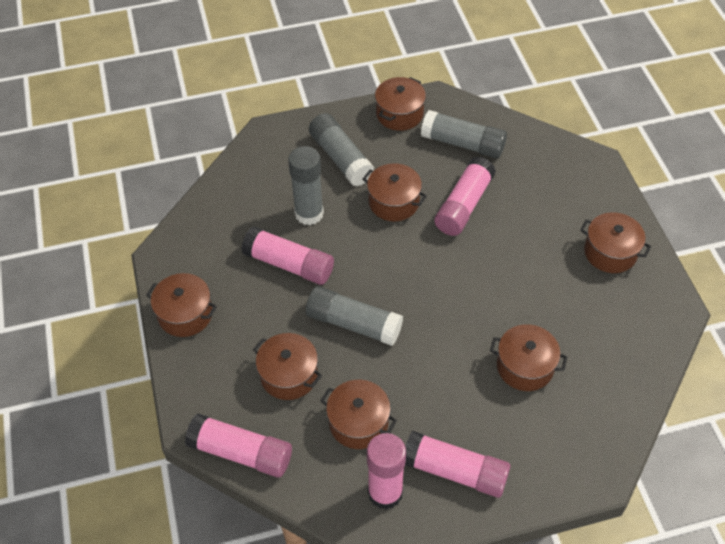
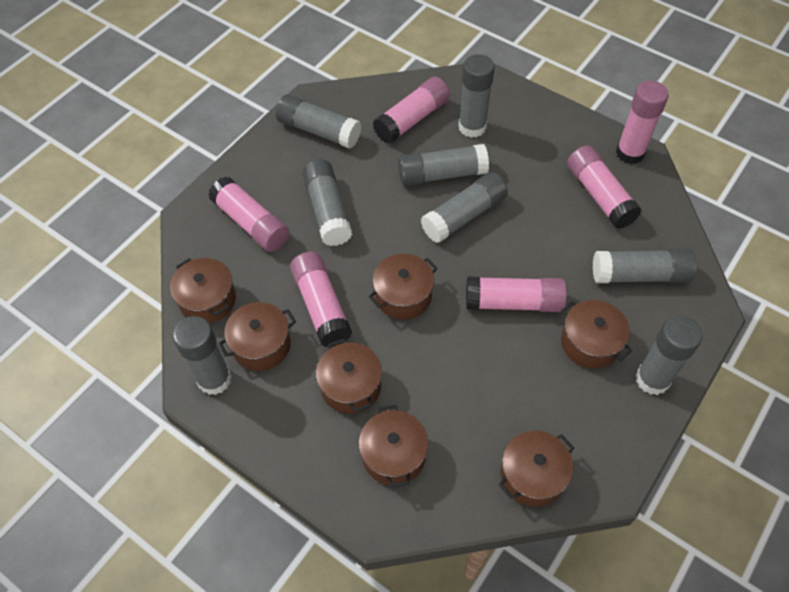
grey glue stick: [288,146,324,225] [306,286,403,346] [309,113,374,186] [421,110,507,158] = 4 -> [173,316,232,395] [276,94,361,149] [302,159,352,246] [398,144,489,186] [421,172,508,243] [458,54,495,138] [593,249,697,283] [636,316,702,395] = 8
pink glue stick: [185,414,292,478] [241,227,334,285] [367,433,406,510] [405,431,511,498] [434,156,496,236] = 5 -> [209,176,289,252] [290,252,352,347] [373,77,450,144] [466,276,567,312] [567,145,642,229] [616,81,669,164] = 6

